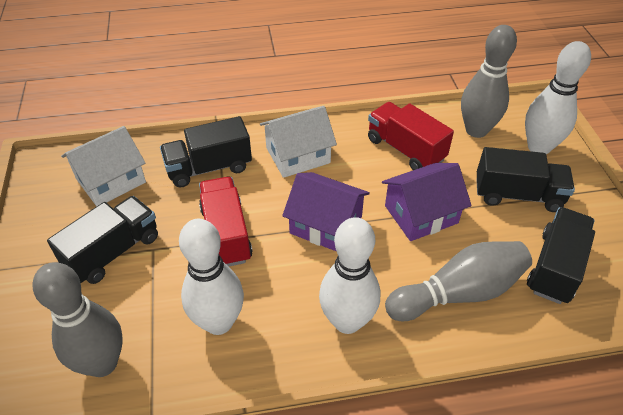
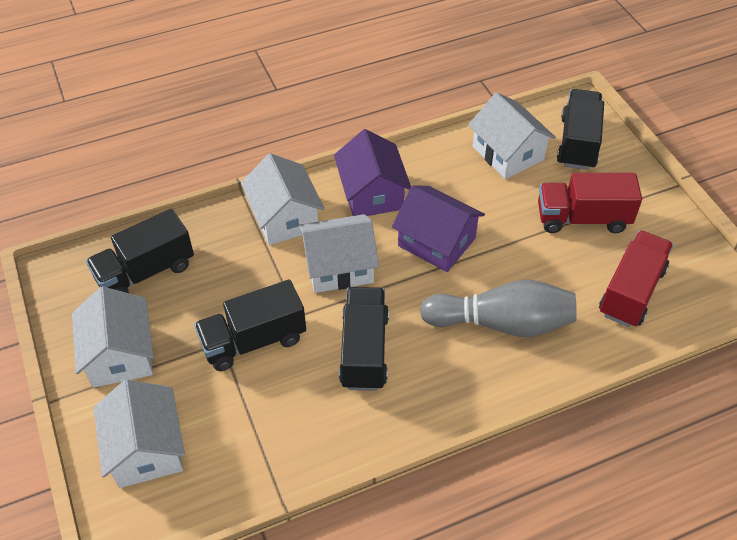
grey bowling pin: [33,262,123,377] [385,241,532,321] [461,25,517,138] = 3 -> [420,279,577,337] = 1
white bowling pin: [179,219,244,335] [319,217,380,334] [525,41,591,154] = 3 -> none = 0
white house: [61,126,146,207] [260,106,337,178] = 2 -> [72,286,154,388] [93,379,185,488] [241,153,325,245] [299,214,379,293] [468,92,556,179] = 5

